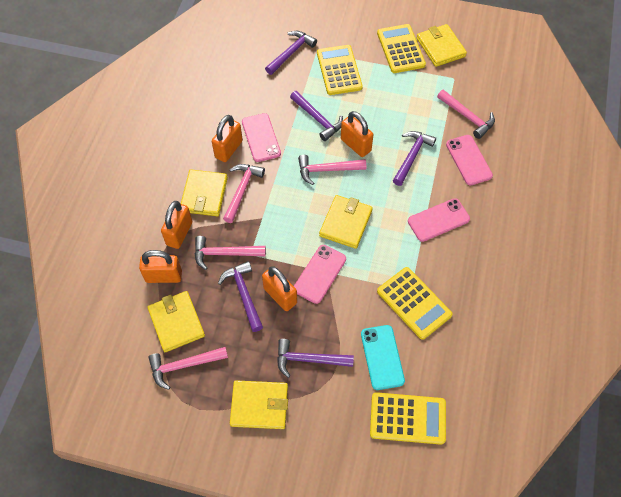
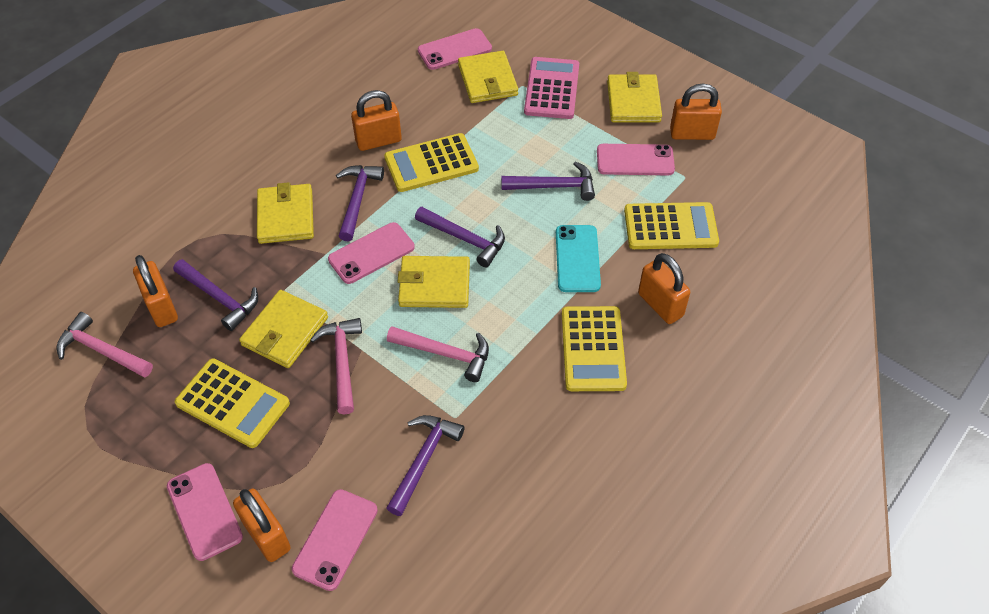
pink calculator: none = 0 -> [524,57,579,119] = 1
pink hammer: [148,347,228,390] [195,236,266,270] [223,164,265,223] [298,155,366,185] [437,90,495,139] = 5 -> [57,312,153,378] [310,318,362,414] [387,326,489,382] = 3
pink phone: [242,113,281,162] [294,245,346,304] [408,198,470,242] [446,135,493,185] = 4 -> [167,463,243,561] [292,489,378,591] [328,222,415,284] [418,28,492,70] [597,144,675,175] = 5

